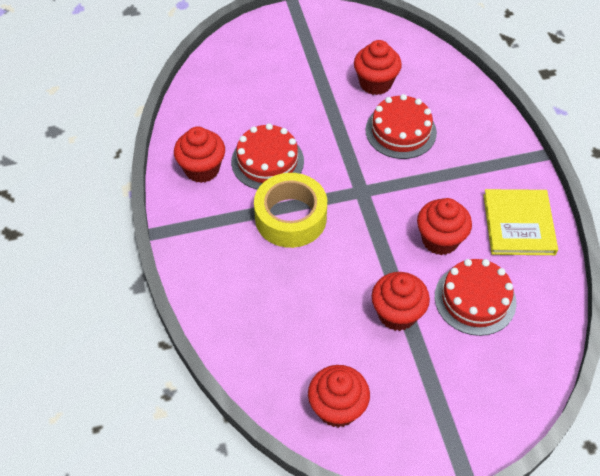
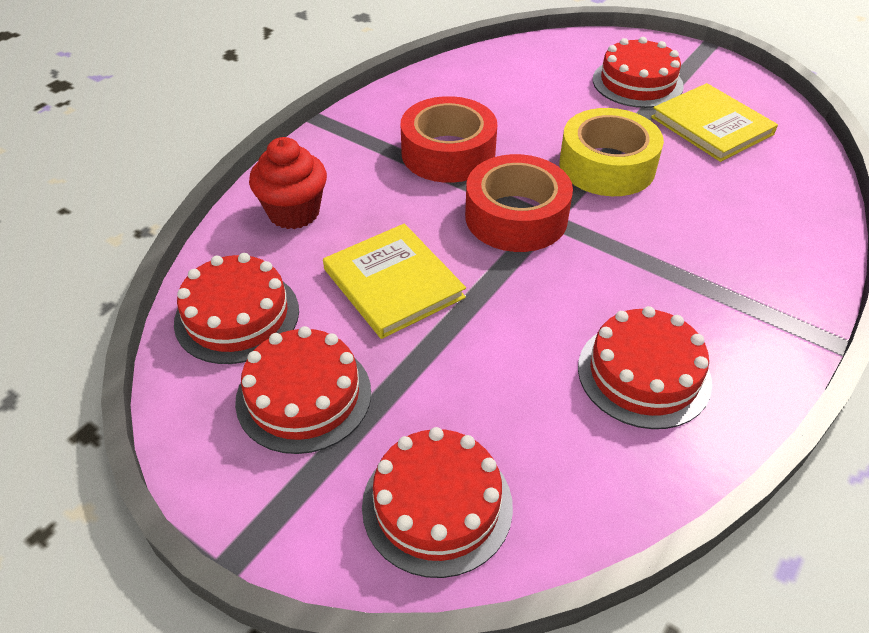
red cake: [231,123,304,190] [365,94,437,159] [435,259,516,336] = 3 -> [174,253,299,364] [235,326,371,454] [362,427,513,578] [578,306,712,429] [593,37,684,108] = 5
red cupcake: [174,127,225,183] [308,365,370,428] [354,40,402,95] [372,272,430,331] [417,198,472,255] = 5 -> [249,137,327,229] = 1
red tape: none = 0 -> [401,96,497,183] [465,154,573,252] = 2
yellow book: [483,189,558,255] = 1 -> [323,224,466,339] [651,83,778,162] = 2

